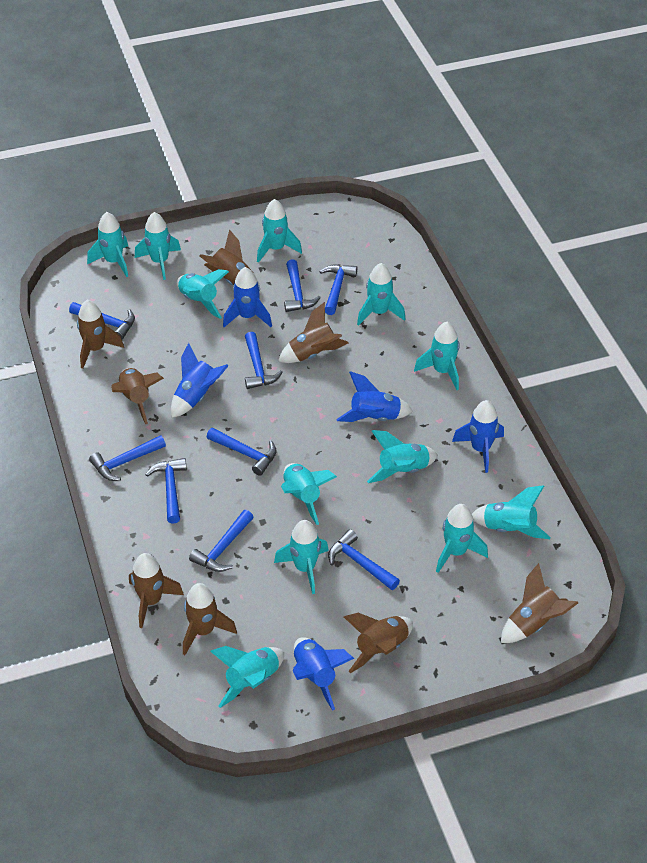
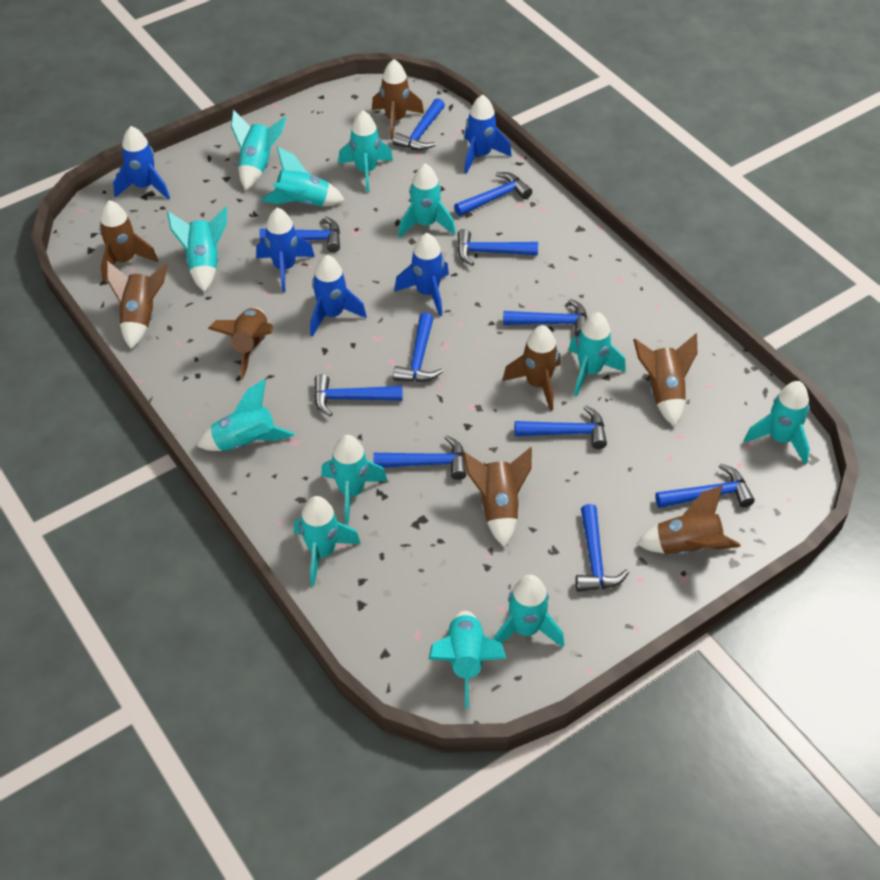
blue hammer: [69,302,135,340] [89,435,166,481] [145,458,187,524] [189,510,254,572] [207,428,277,476] [245,332,283,389] [284,259,321,312] [319,264,357,315] [328,529,400,590] = 9 -> [260,216,340,252] [314,374,402,417] [373,435,467,480] [392,98,445,150] [393,312,443,382] [454,172,532,216] [457,229,538,266] [503,298,587,336] [515,405,607,449] [575,504,629,592] [655,464,755,508] = 11

